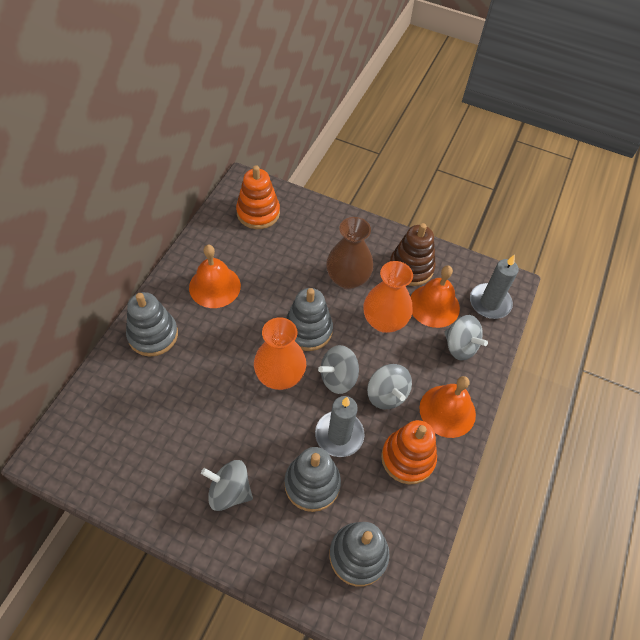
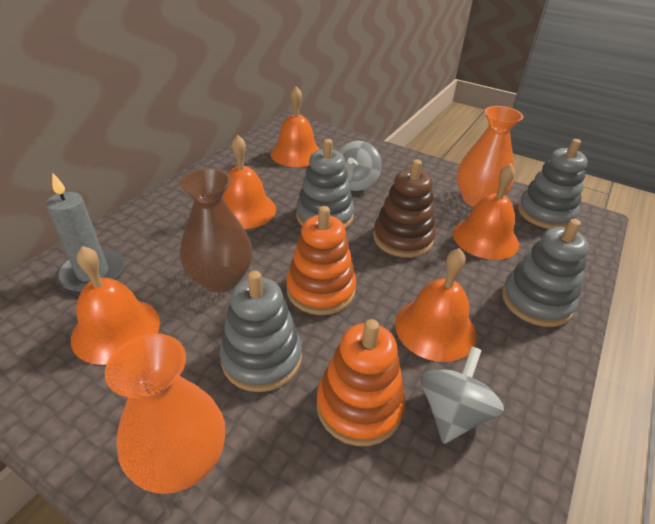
grey candle: [315,396,364,457] [470,255,519,319] = 2 -> [46,172,125,293] = 1
grey spinning top: [201,460,253,511] [318,345,359,394] [367,364,412,410] [444,315,488,361] = 4 -> [339,141,382,191] [420,346,504,444] = 2
orange bell: [189,245,241,308] [410,265,460,328] [419,376,476,438] = 3 -> [71,246,160,365] [222,135,276,229] [270,86,320,167] [395,248,477,362] [453,163,519,260] = 5

